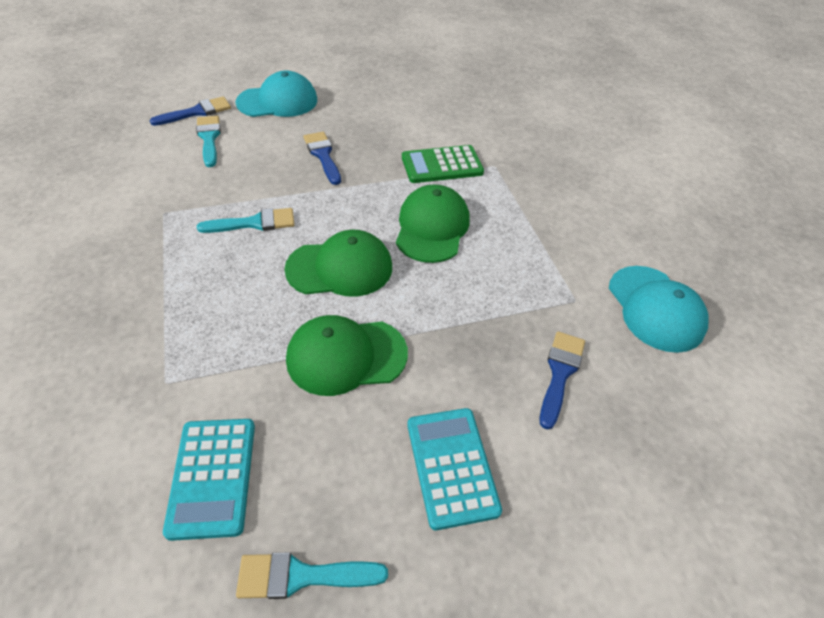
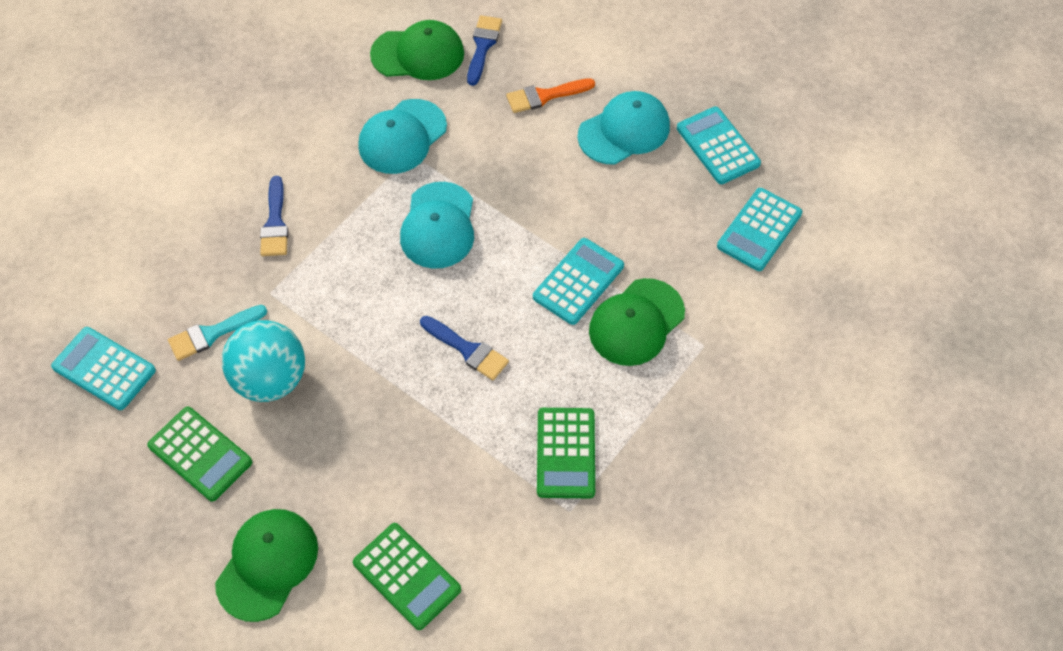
green calculator: [402,145,484,183] = 1 -> [147,407,252,502] [353,523,461,630] [537,408,595,498] = 3
orange brush: none = 0 -> [506,78,595,113] = 1
turquoise ball: none = 0 -> [222,320,305,402] = 1
turquoise brush: [196,116,221,167] [197,208,295,233] [236,552,388,599] = 3 -> [168,305,267,361] = 1
turquoise calculator: [163,419,255,541] [407,408,502,530] = 2 -> [51,327,156,410] [533,238,624,325] [677,106,761,184] [717,188,802,271] = 4
turquoise cap: [236,71,317,117] [609,266,708,353] = 2 -> [358,99,447,174] [400,182,474,269] [577,91,670,165] = 3

